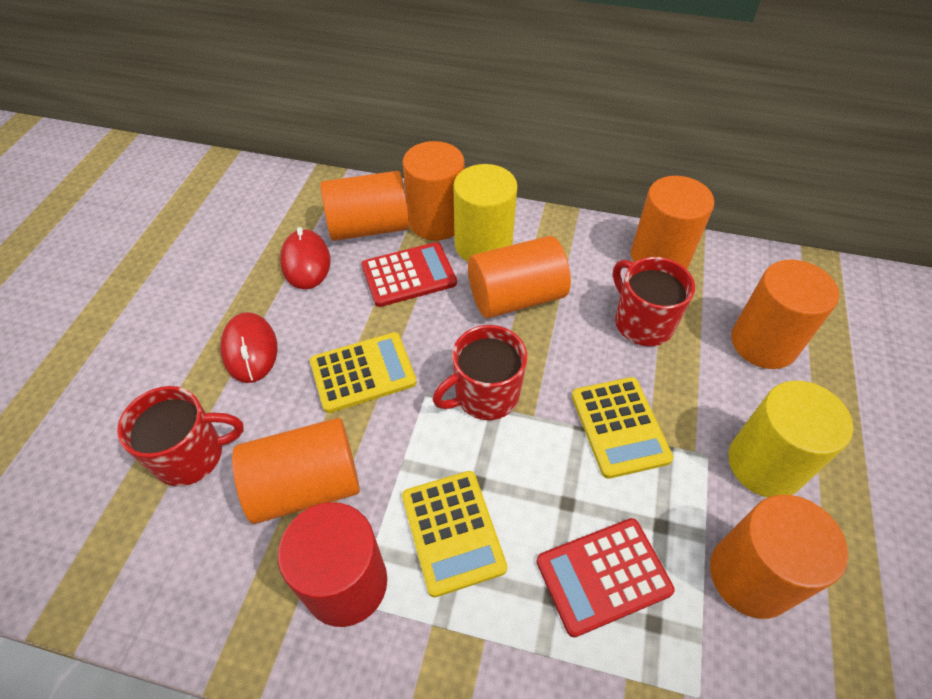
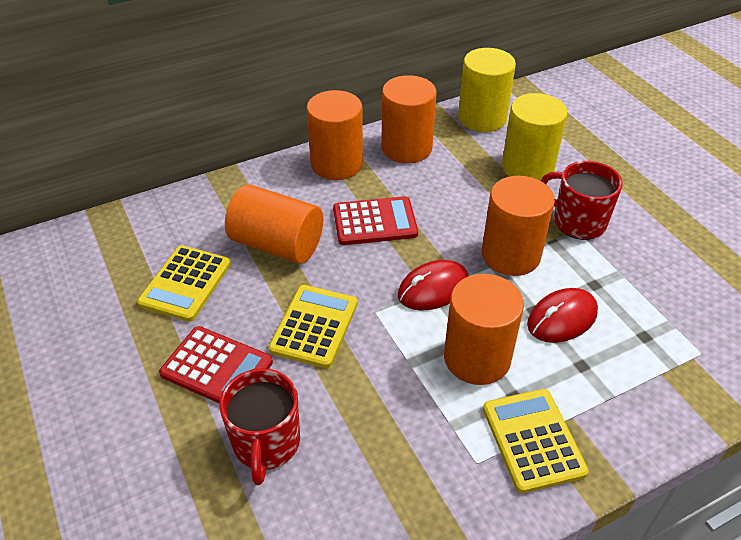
orange cylinder: [232,418,360,524] [320,171,409,241] [403,141,464,241] [468,236,571,318] [631,176,714,269] [710,495,848,619] [731,259,839,369] = 7 -> [225,184,323,264] [307,90,363,180] [381,75,437,163] [444,274,524,385] [482,176,555,276] = 5
red cylinder: [278,502,387,627] = 1 -> none = 0
red mug: [117,386,244,486] [432,325,527,420] [613,257,695,346] = 3 -> [219,368,300,485] [541,161,623,240] = 2

